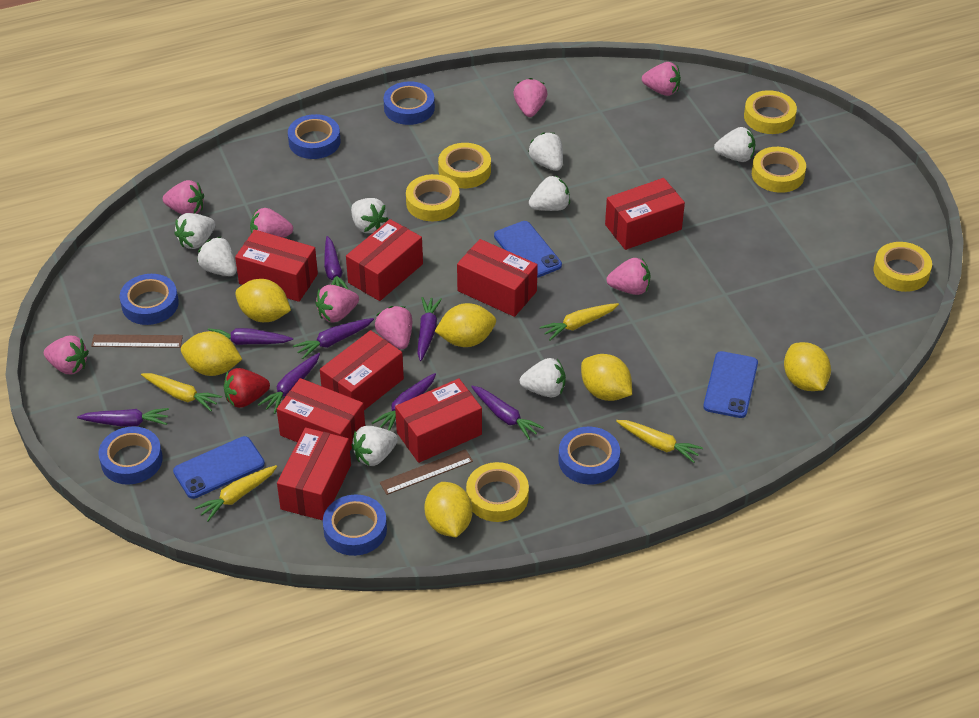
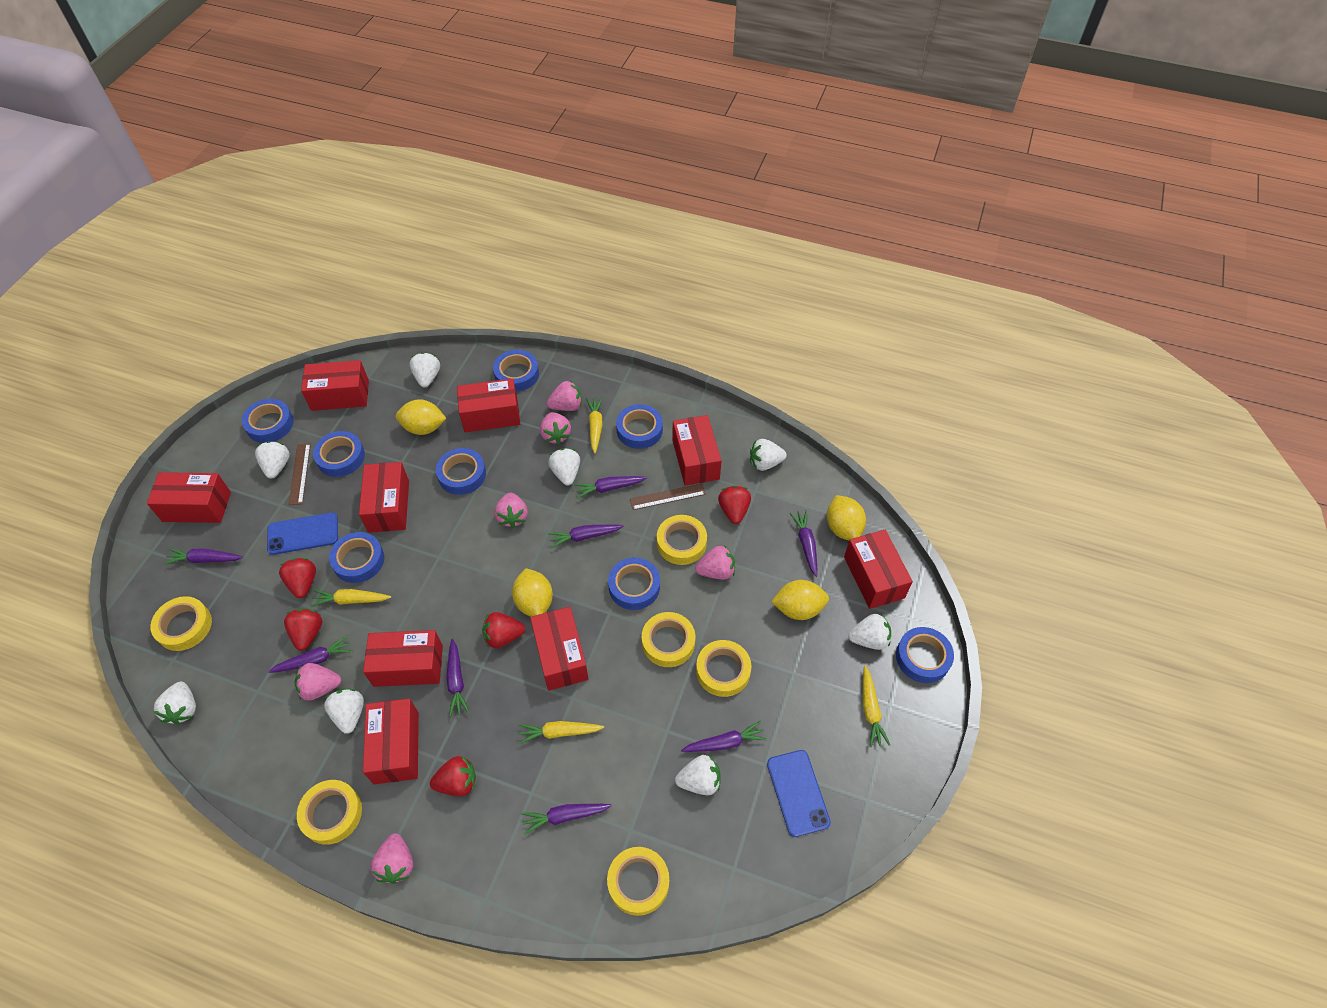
blue phone: [173,436,265,499] [494,221,562,278] [703,351,758,418] = 3 -> [267,513,338,555] [767,750,831,837] = 2
blue tape: [98,426,163,485] [120,274,179,325] [288,114,340,159] [323,494,387,556] [383,81,435,125] [558,427,620,485] = 6 -> [242,399,293,443] [313,431,365,477] [329,532,384,583] [436,448,486,495] [493,350,539,392] [608,558,660,610] [616,404,663,449] [896,627,954,683] = 8
pink strawberry: [44,336,89,374] [163,180,204,215] [250,208,293,238] [315,285,359,323] [375,306,412,349] [513,78,547,117] [607,258,651,295] [642,62,681,96] = 8 -> [294,663,341,701] [370,833,413,884] [494,493,528,528] [540,412,571,444] [547,380,582,411] [695,545,735,580] = 6
red box: [235,230,318,302] [277,378,365,450] [277,427,351,520] [320,330,404,410] [346,219,423,301] [395,378,482,463] [457,239,538,317] [605,178,685,250] = 8 -> [147,472,231,523] [301,360,369,411] [359,462,409,533] [363,630,443,687] [363,699,419,784] [457,378,520,432] [530,607,589,691] [672,415,722,486] [844,530,913,609] = 9
red strawberry: [224,368,270,408] = 1 -> [279,558,316,598] [284,608,322,651] [430,756,476,796] [482,612,525,648] [718,486,751,524] = 5
yellow lemon: [181,331,242,376] [235,279,291,322] [425,482,472,537] [435,303,496,347] [581,354,632,401] [784,342,831,391] = 6 -> [396,399,447,435] [512,568,553,617] [771,580,829,620] [827,495,866,540] = 4

